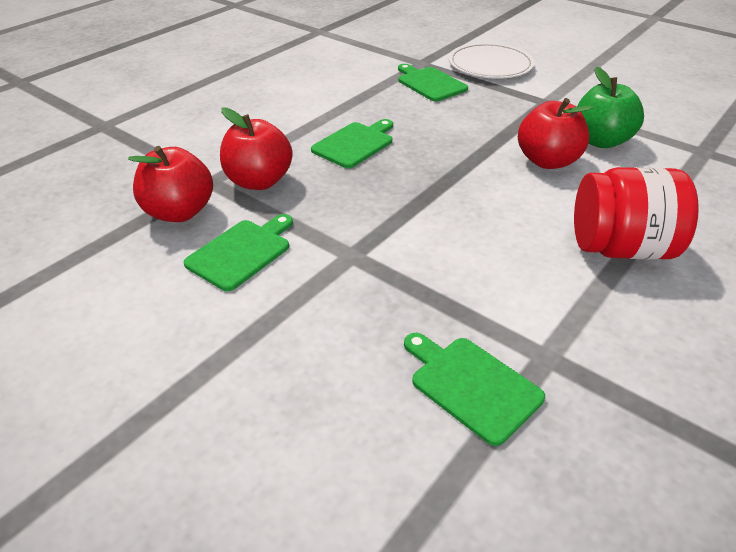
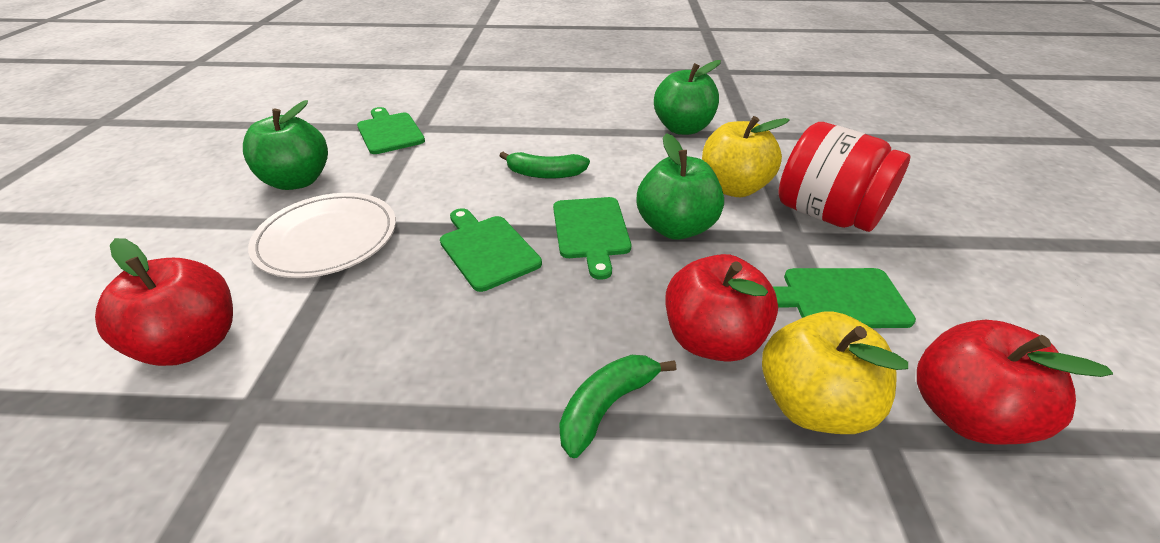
green apple: [577,66,644,148] = 1 -> [243,100,328,190] [636,133,724,240] [654,60,721,135] = 3
green banana: none = 0 -> [500,152,590,179] [559,355,676,458] = 2
yellow apple: none = 0 -> [702,116,789,197] [762,311,908,434] = 2

